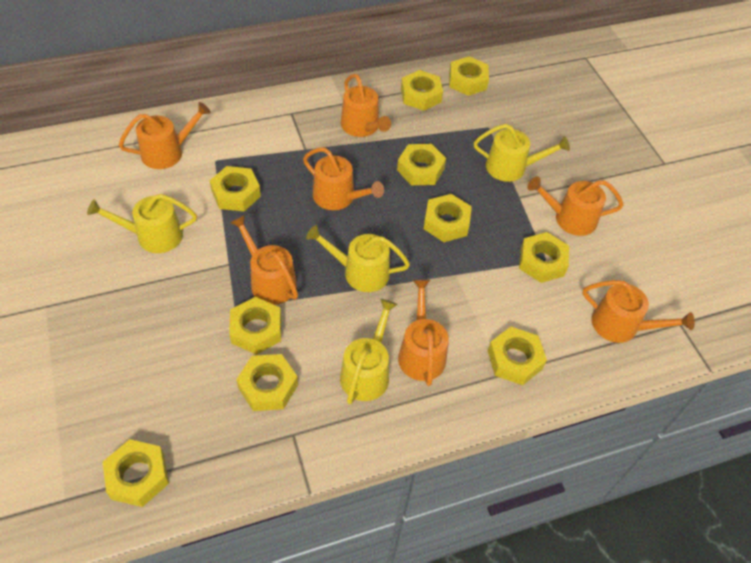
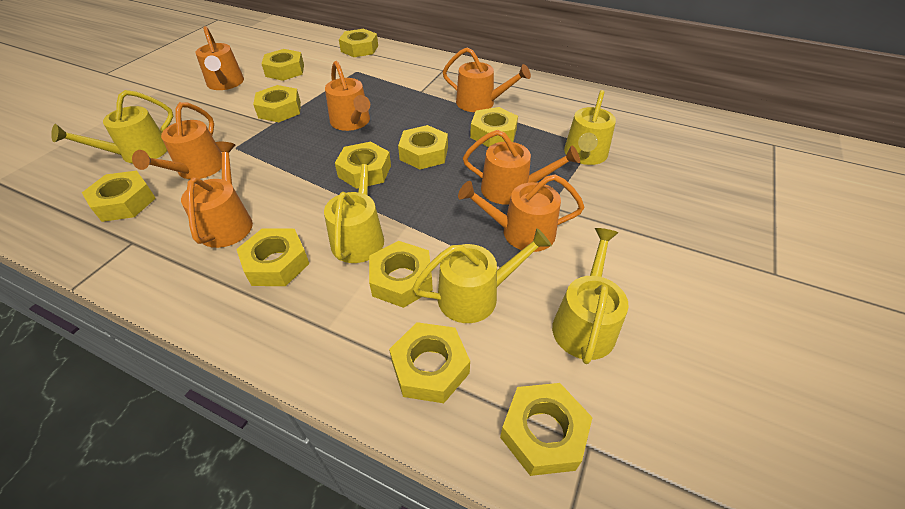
yellow nut: [103,439,169,507] [209,166,261,211] [229,297,281,355] [236,354,298,411] [397,144,446,185] [401,70,443,111] [424,194,472,242] [449,56,489,96] [488,327,547,385] [519,232,569,283] = 10 -> [82,171,156,222] [236,228,309,286] [253,85,301,122] [261,49,304,81] [335,142,391,189] [339,29,378,57] [369,241,433,308] [389,322,470,403] [398,125,448,170] [470,107,518,147] [500,383,593,476] = 11
yellow watering can: [87,194,197,253] [306,225,410,292] [340,299,398,404] [474,124,570,182] = 4 -> [51,90,173,163] [324,154,384,263] [412,228,552,323] [552,228,629,364] [564,90,616,165] = 5

